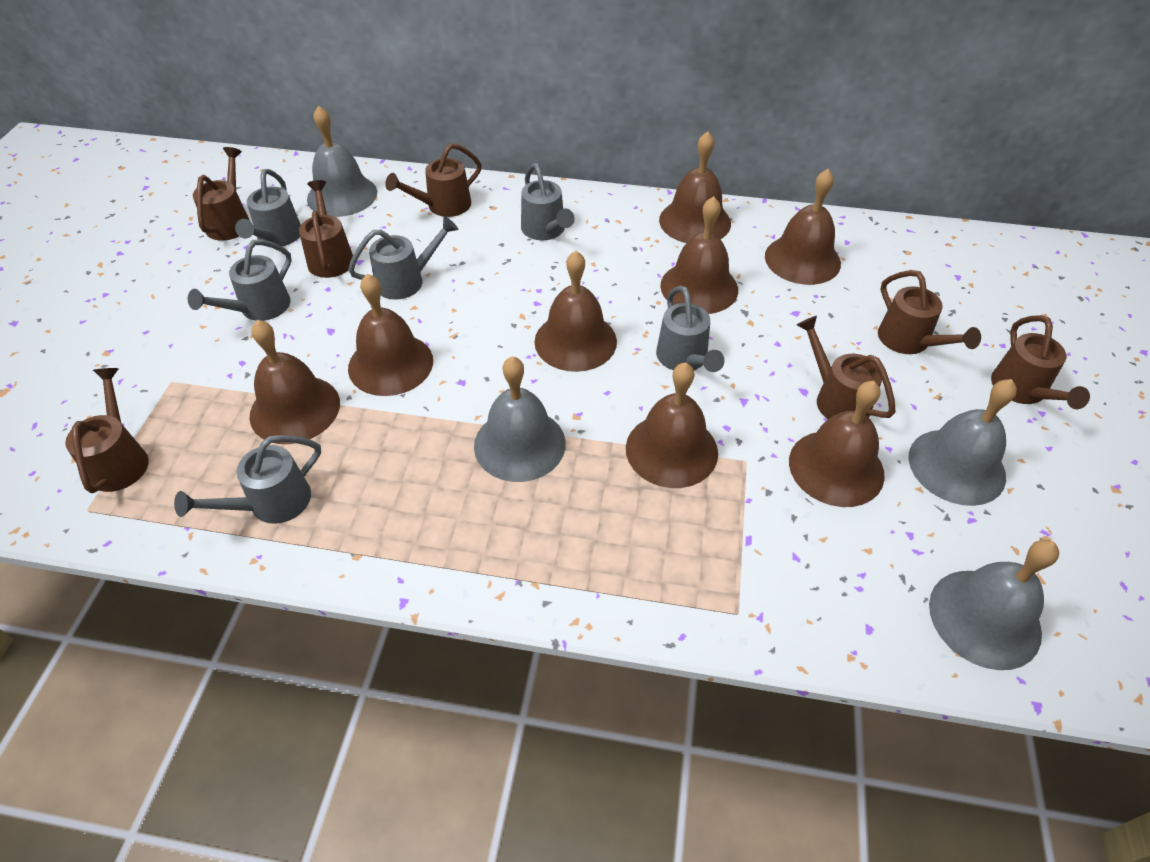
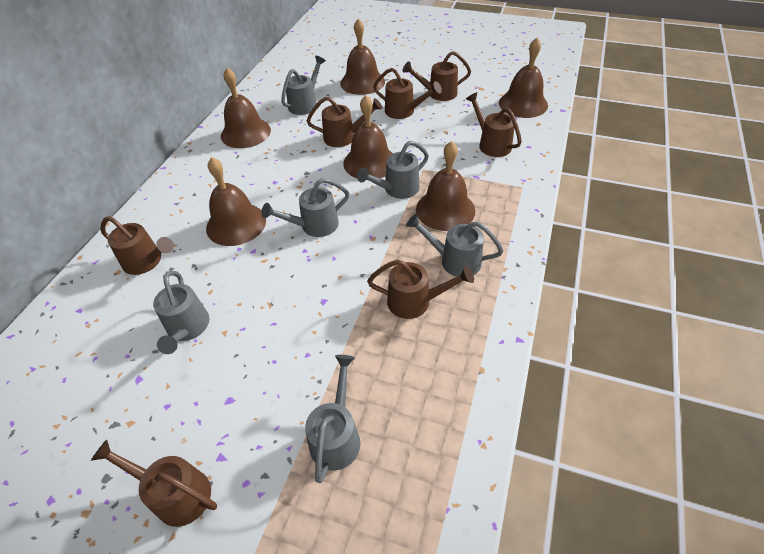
brown bell: [249,320,340,444] [348,274,433,396] [534,251,617,372] [626,362,718,488] [659,131,731,243] [660,196,738,314] [765,169,841,285] [789,381,885,507] = 8 -> [206,157,266,246] [221,68,271,148] [340,19,385,95] [343,95,393,178] [416,141,475,231] [499,38,548,118] = 6
grey bell: [307,106,377,217] [474,356,566,482] [908,379,1017,506] [929,539,1059,670] = 4 -> none = 0

